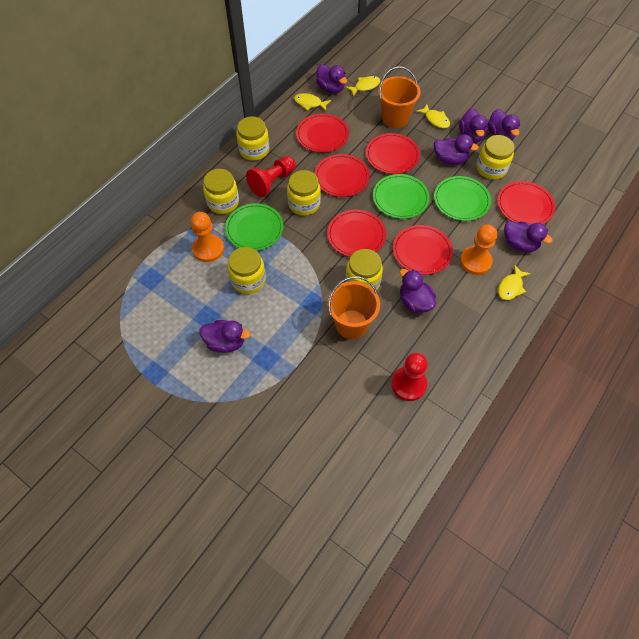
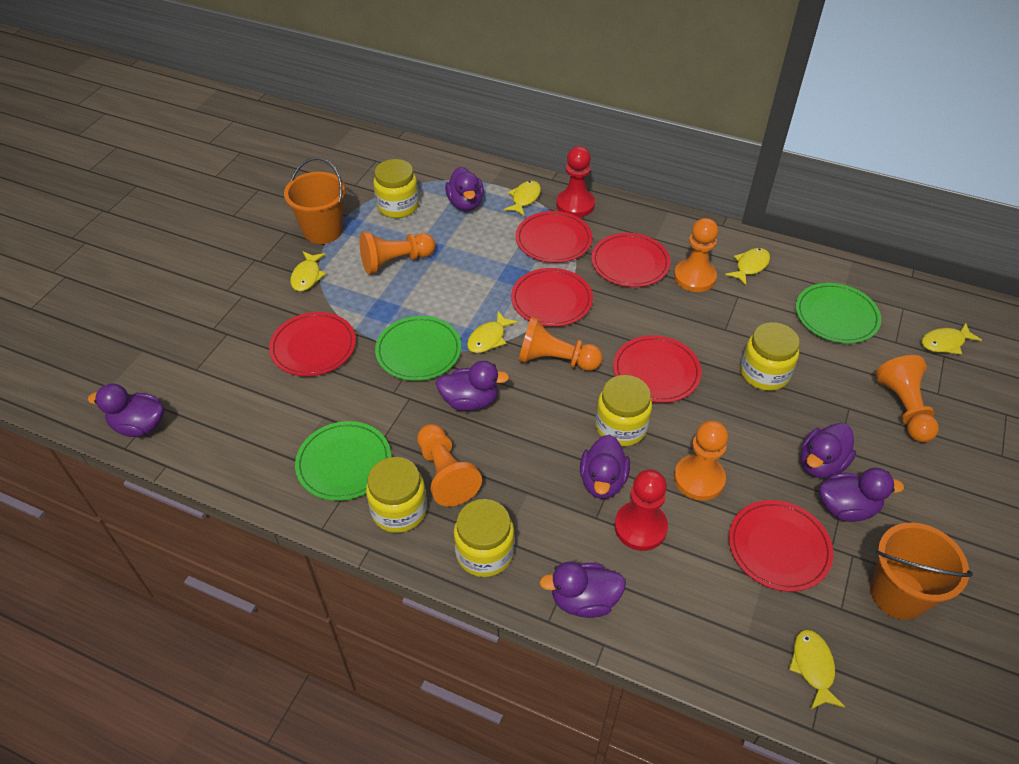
orange pawn: [191,212,224,262] [460,225,497,275] = 2 -> [360,232,435,274] [417,424,482,507] [518,317,602,371] [674,218,718,292] [674,420,728,501] [875,355,939,442] = 6
yellow fish: [294,93,331,111] [345,76,381,97] [416,104,450,128] [498,265,531,300] = 4 -> [290,252,326,292] [467,311,518,353] [504,181,541,216] [725,248,770,286] [789,630,845,710] [921,322,982,354] = 6
yellow jar: [203,169,239,214] [228,247,266,294] [236,116,269,160] [287,170,321,216] [346,249,383,291] [477,135,514,179] = 6 -> [366,457,427,533] [373,159,419,218] [454,499,515,577] [595,375,652,446] [740,322,800,391] = 5

